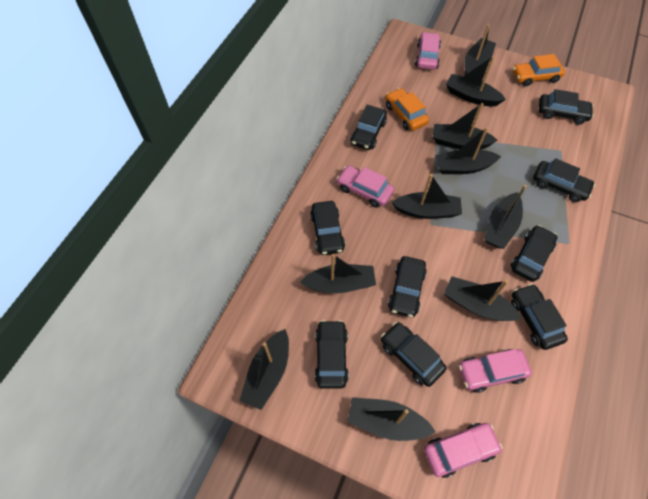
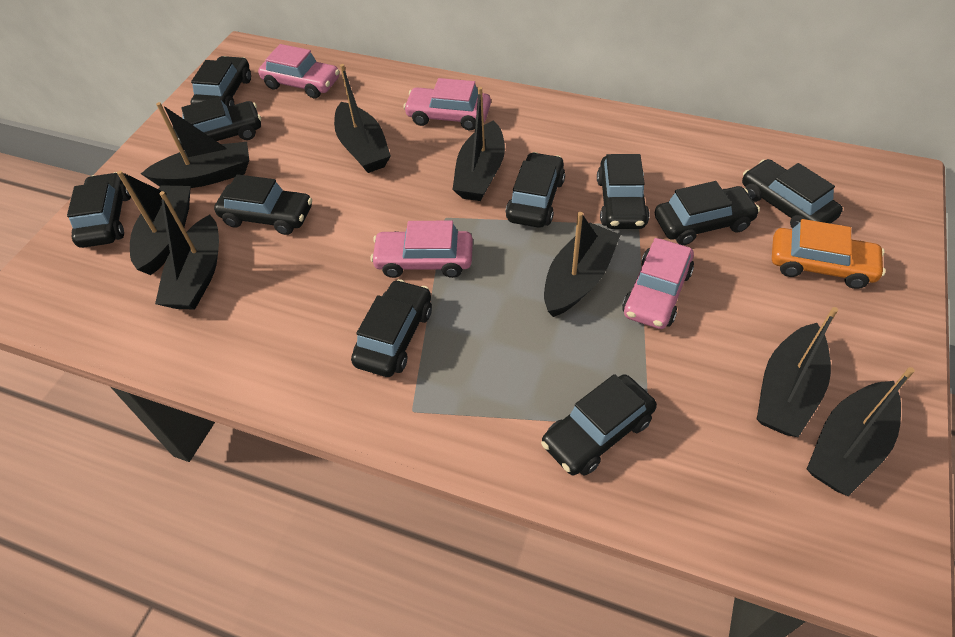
black boat: [239,329,289,410] [300,254,376,293] [347,397,436,441] [392,174,462,219] [433,103,497,149] [435,127,501,174] [444,276,522,321] [446,56,506,106] [464,24,496,75] [485,185,527,249] = 10 -> [117,171,191,275] [141,102,249,188] [155,191,219,310] [334,64,391,173] [452,87,505,201] [544,212,621,317] [757,307,838,437] [807,367,915,496] = 8
black car: [310,201,345,255] [315,320,349,389] [350,105,387,150] [381,322,447,387] [388,256,427,318] [511,225,557,282] [511,284,568,350] [533,158,595,202] [539,89,594,125] = 9 -> [67,172,131,248] [173,97,261,150] [191,56,251,107] [214,174,312,235] [351,279,432,377] [506,152,565,228] [541,374,657,475] [597,154,650,229] [655,181,760,245] [742,159,843,229] = 10
orange car: [385,88,429,131] [513,54,565,87] = 2 -> [772,219,886,289] = 1

